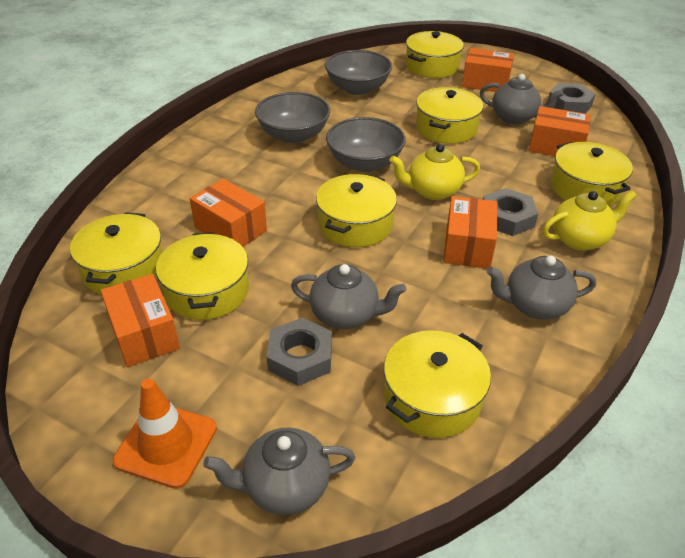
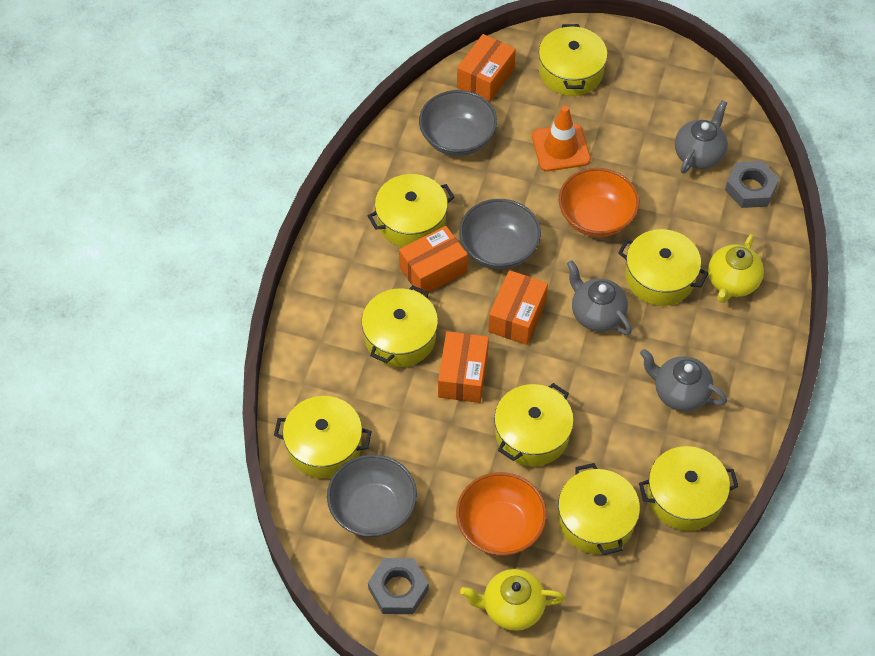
grey nut: [267,318,332,386] [483,188,538,236] [548,83,596,114] = 3 -> [368,558,429,614] [725,161,779,208] = 2
grey teapot: [203,427,355,515] [291,264,406,329] [480,74,563,124] [487,255,596,320] = 4 -> [567,260,632,335] [640,349,727,412] [675,100,728,174] = 3
orange bowl: none = 0 -> [456,472,547,556] [559,168,639,237] = 2
orange box: [101,274,180,367] [189,179,267,247] [443,196,497,268] [462,48,514,92] [528,106,591,156] = 5 -> [399,226,468,295] [438,331,489,403] [457,34,516,103] [488,270,548,345] = 4
yellow pot: [70,212,163,294] [156,232,249,320] [316,174,397,247] [384,330,491,438] [406,31,464,78] [416,87,483,144] [551,142,633,206] = 7 -> [274,396,372,478] [362,285,438,367] [368,174,455,247] [494,383,574,466] [539,24,607,96] [558,463,640,555] [618,229,708,306] [639,446,739,531] = 8

